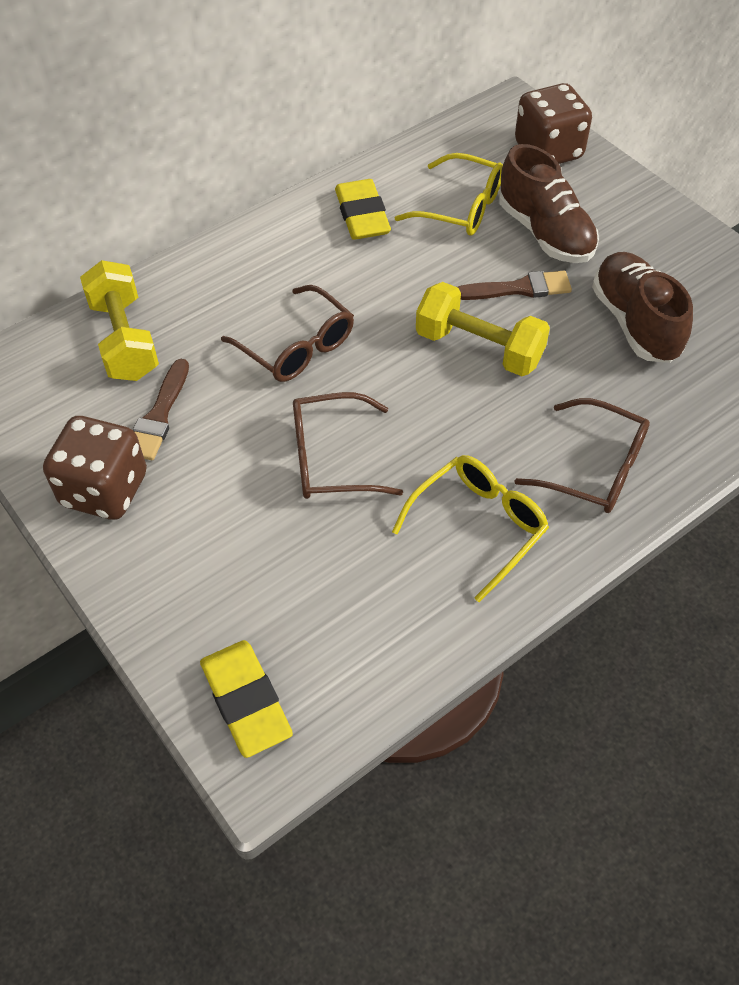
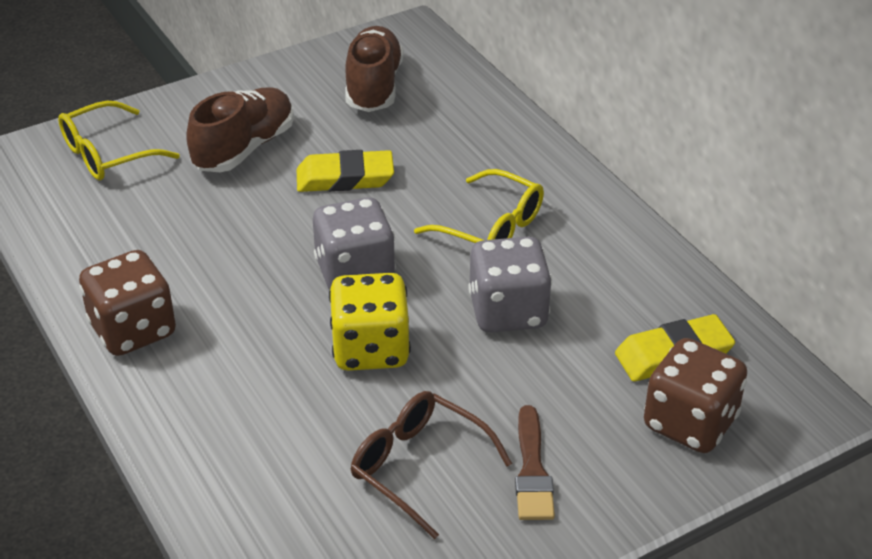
brown brush: [133,359,189,460] [458,271,572,300] = 2 -> [515,405,555,520] = 1
brown glasses: [221,285,354,382] [293,392,403,499] [515,398,650,513] = 3 -> [351,391,512,539] = 1
grey dice: none = 0 -> [313,197,396,290] [468,236,552,333] = 2
yellow dice: none = 0 -> [329,273,411,371] = 1
yellow dumbbell: [80,260,159,381] [416,282,550,376] = 2 -> none = 0

